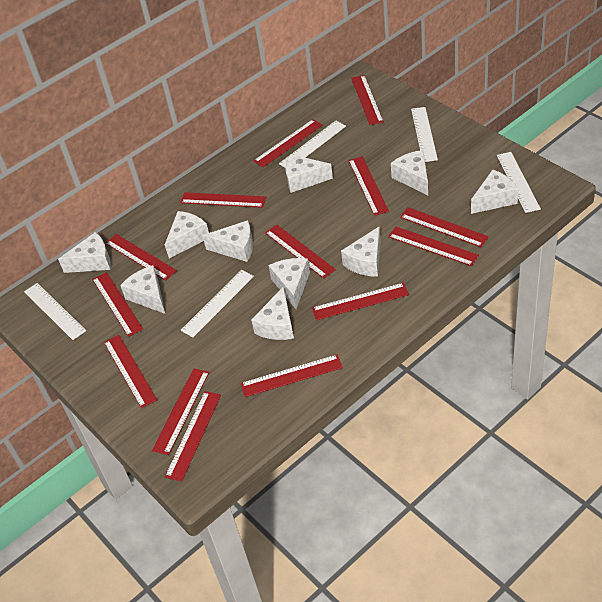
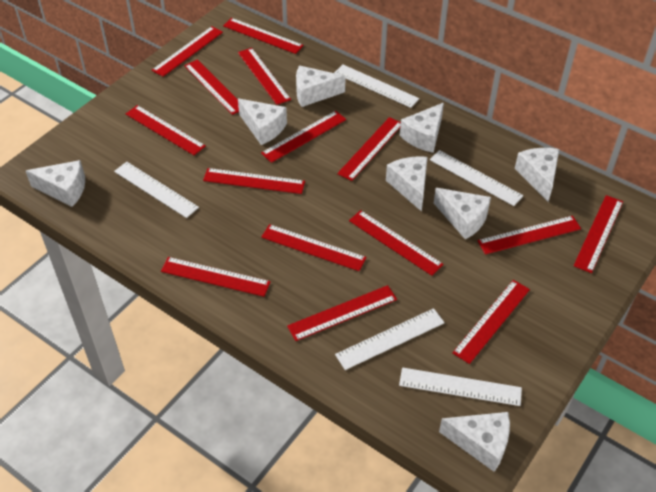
red ruler: [92,272,143,337] [104,335,157,408] [105,234,177,281] [152,368,209,455] [165,391,221,481] [180,192,266,208] [241,355,343,397] [254,119,323,167] [265,225,336,279] [312,283,409,320] [348,156,389,216] [351,75,384,125] [388,227,479,266] [400,207,489,247] = 14 -> [126,105,206,155] [152,26,223,77] [161,257,271,297] [184,59,239,115] [203,168,305,194] [223,18,304,54] [238,48,291,105] [261,111,346,163] [261,224,366,271] [287,285,397,341] [337,117,401,181] [349,210,444,276] [452,280,530,364] [477,216,581,254] [574,195,623,273] = 15
white cheese: [58,232,111,273] [120,265,165,314] [165,211,209,259] [202,220,253,262] [251,286,294,340] [268,258,310,309] [286,154,333,193] [341,226,381,277] [391,150,428,196] [471,169,518,214] = 10 -> [26,160,85,207] [238,98,287,145] [296,65,346,107] [386,156,428,212] [400,103,444,153] [434,188,491,239] [439,412,510,472] [515,148,559,202] = 8

